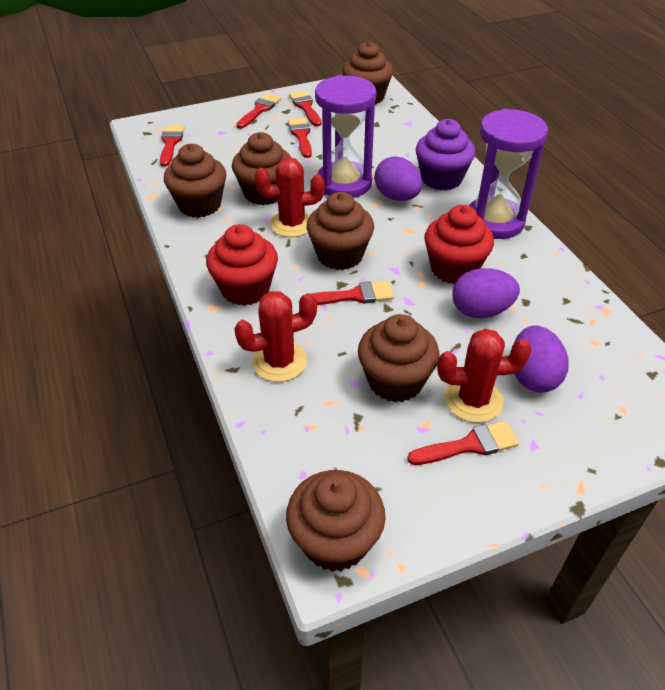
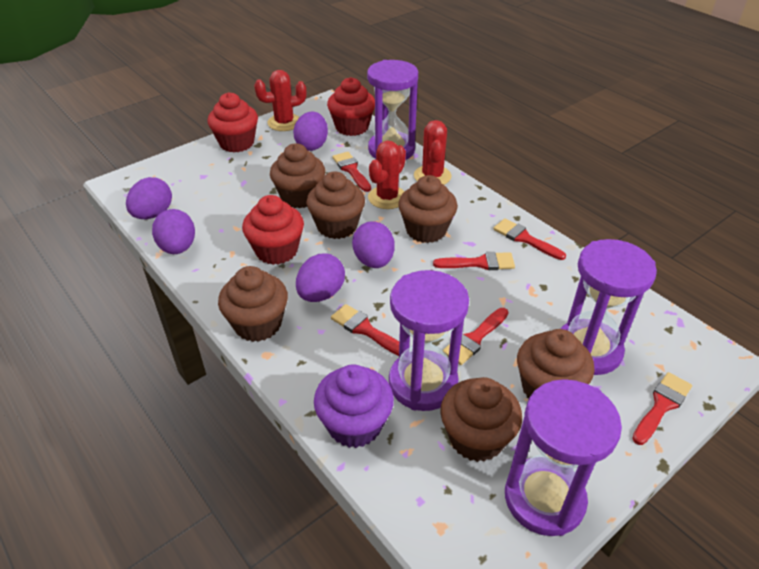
purple egg: [374,156,422,201] [452,268,520,318] [514,325,568,392] = 3 -> [126,177,172,219] [152,209,195,254] [293,111,328,151] [296,253,345,302] [352,221,395,268] = 5
purple hourglass: [315,75,377,198] [469,109,548,239] = 2 -> [367,60,418,160] [389,270,469,411] [505,379,622,536] [561,239,657,375] = 4
red cupcake: [206,224,278,306] [424,205,494,284] = 2 -> [207,92,258,152] [242,195,304,265] [327,77,375,136] = 3

